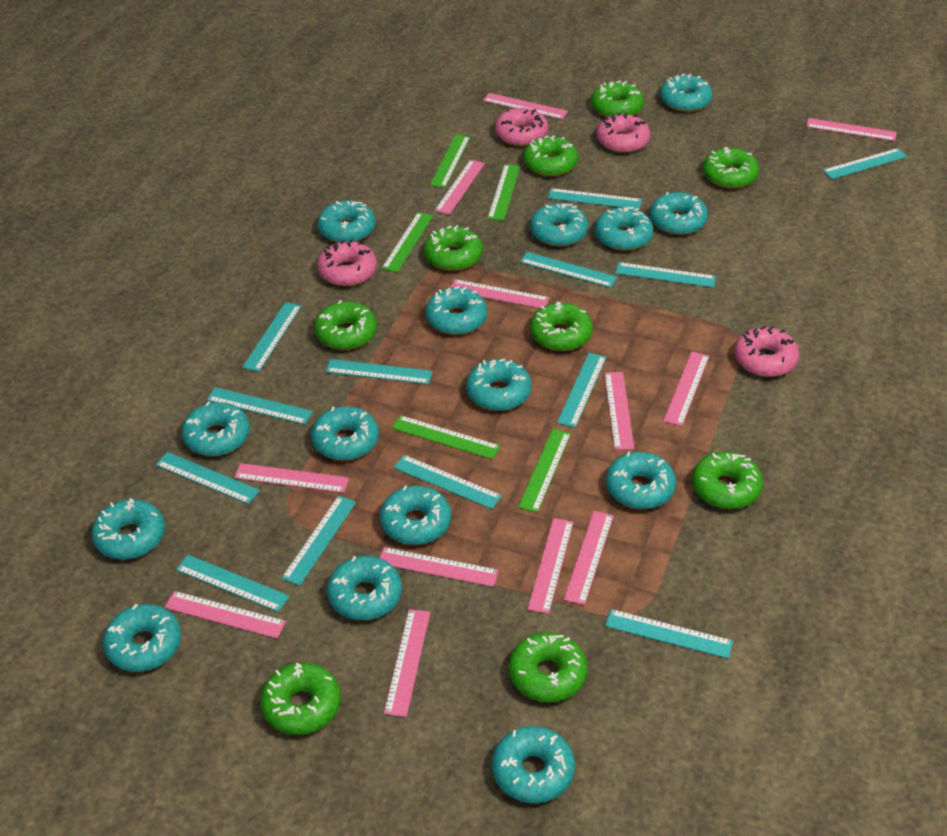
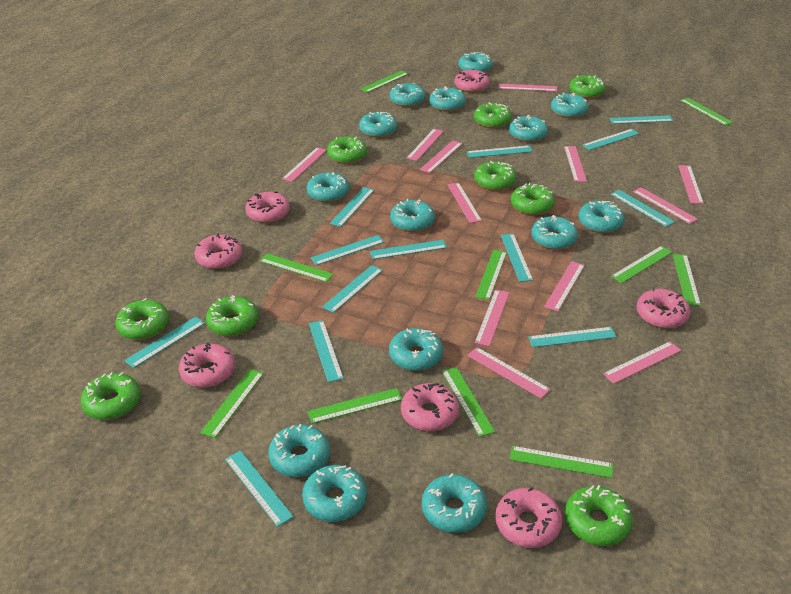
green ruler: [382,212,433,273] [392,415,500,460] [430,135,470,188] [487,164,520,221] [518,429,571,513] = 5 -> [200,369,264,438] [260,253,334,282] [308,388,402,424] [361,71,408,93] [442,367,495,437] [475,250,507,300] [510,446,613,478] [611,246,672,283] [673,254,701,306] [680,98,733,126] = 10
pink donut: [317,240,377,286] [495,108,548,146] [597,113,651,153] [734,326,799,377] = 4 -> [179,343,235,388] [194,233,242,269] [245,191,290,223] [401,383,459,431] [454,69,490,93] [495,487,562,548] [637,288,690,328] = 7
turquoise donut: [91,498,165,559] [103,604,181,672] [182,401,250,456] [311,406,379,461] [317,200,375,243] [327,556,402,620] [380,485,451,545] [425,286,487,335] [466,359,532,411] [492,726,575,803] [530,203,588,246] [595,207,653,251] [606,452,676,509] [650,192,708,235] [660,74,713,112] = 15 -> [268,424,330,477] [302,465,367,522] [307,172,349,202] [359,112,397,138] [389,328,443,371] [390,83,426,107] [390,199,435,232] [422,473,487,533] [429,87,466,111] [459,52,493,73] [509,115,548,142] [531,215,578,250] [551,93,589,118] [578,201,625,233] = 14

